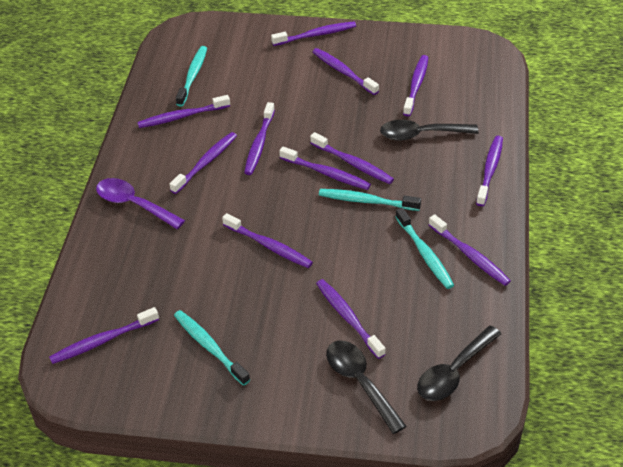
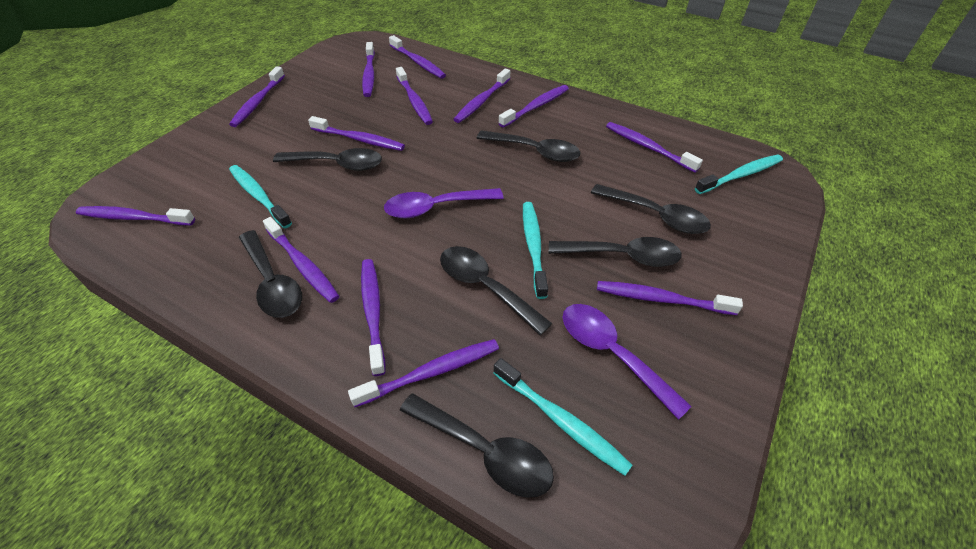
black spoon: [326,341,407,434] [380,120,478,140] [417,325,501,401] = 3 -> [239,230,302,318] [273,148,382,171] [400,393,554,498] [440,246,552,335] [476,130,580,162] [549,237,682,267] [591,184,711,234] = 7
purple spoon: [96,178,185,229] = 1 -> [384,188,504,219] [563,304,692,420] = 2

